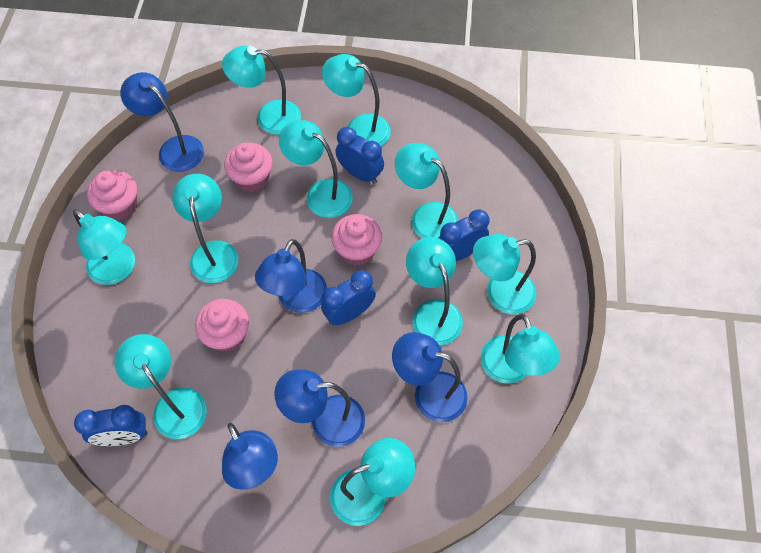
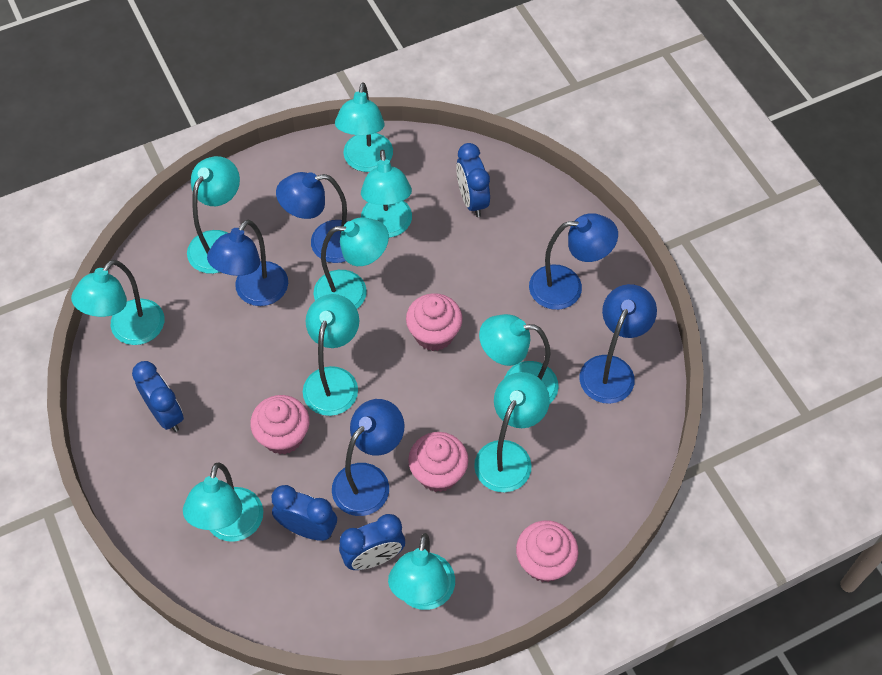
turquoise lamp: [73,209,135,285] [114,334,207,439] [172,174,239,283] [222,46,301,135] [279,120,353,218] [322,54,391,146] [330,438,415,526] [395,143,458,239] [406,237,463,345] [473,234,536,314] [481,314,560,384] = 11 -> [71,260,164,345] [183,462,263,541] [187,156,240,274] [303,294,359,416] [314,217,389,309] [335,82,393,172] [361,150,412,238] [388,533,455,610] [474,372,550,492] [479,314,559,404] = 10

